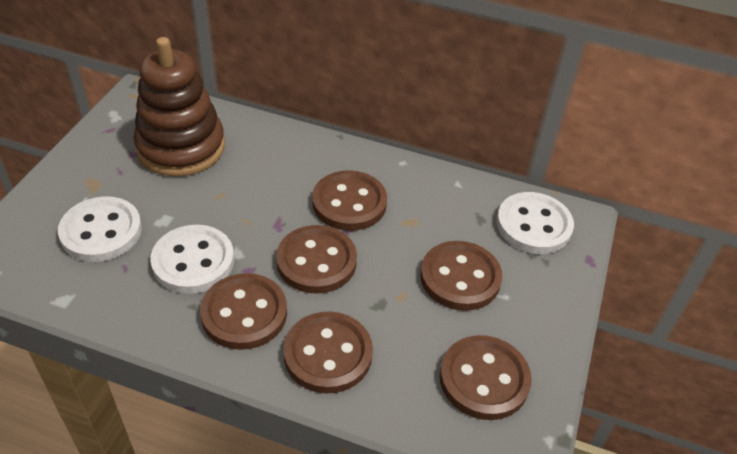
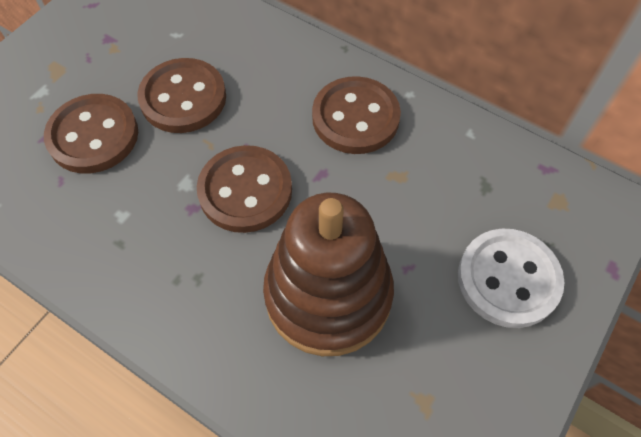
brown button: [200,273,287,350] [276,225,357,294] [283,311,373,394] [312,170,387,231] [420,241,502,311] [440,335,532,420] = 6 -> [44,94,138,174] [137,58,226,133] [197,145,292,233] [312,76,401,154] = 4
white button: [58,196,142,262] [150,225,234,294] [496,192,574,254] = 3 -> [458,229,564,328] = 1

